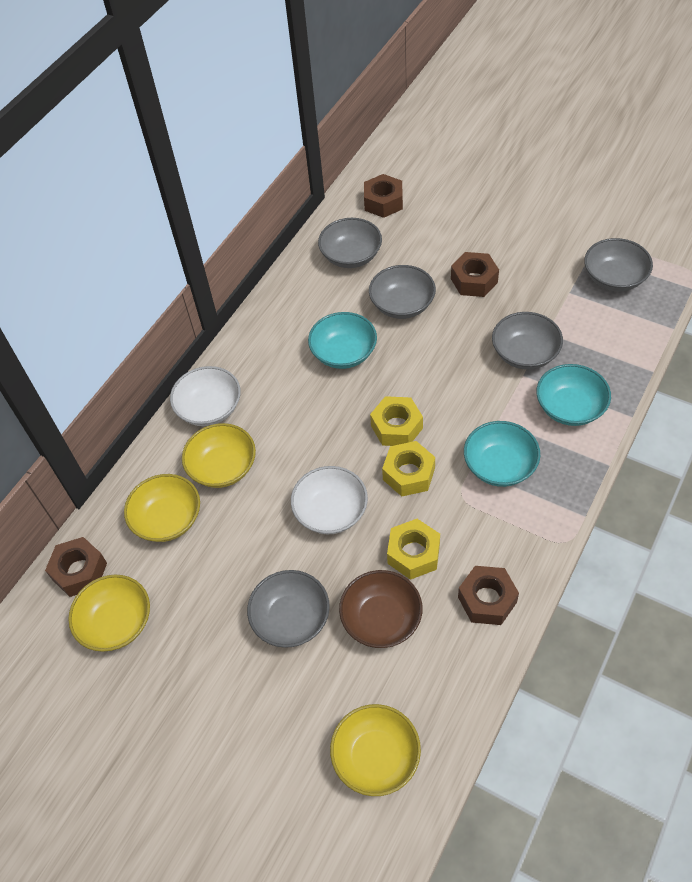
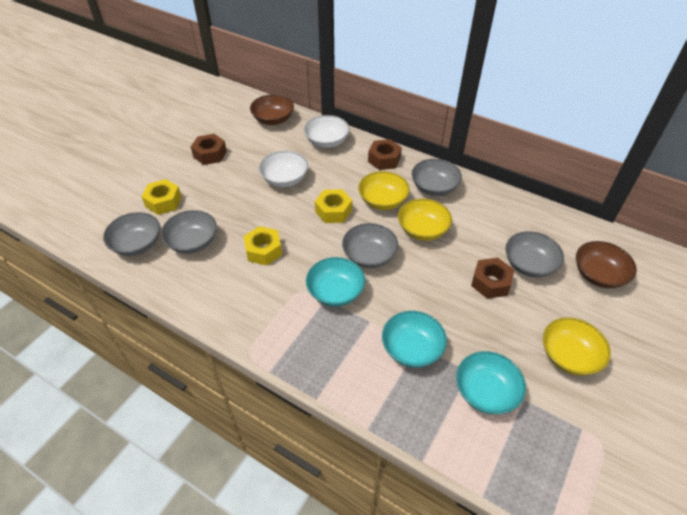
brown bowl: [339,570,422,648] = 1 -> [250,94,294,125] [576,241,637,288] = 2
brown nut: [45,537,107,597] [364,174,403,218] [451,252,499,297] [458,566,519,625] = 4 -> [191,134,227,165] [368,139,402,170] [471,258,514,299] = 3
yellow bowl: [68,575,150,652] [124,474,200,542] [182,423,256,488] [330,704,421,796] = 4 -> [358,171,410,210] [398,199,452,241] [543,317,611,376] = 3

